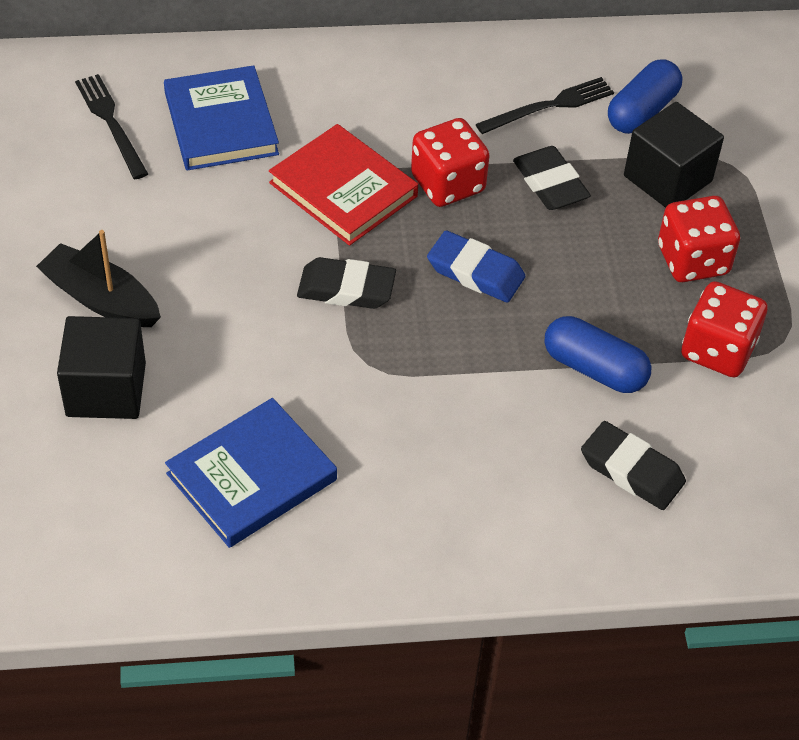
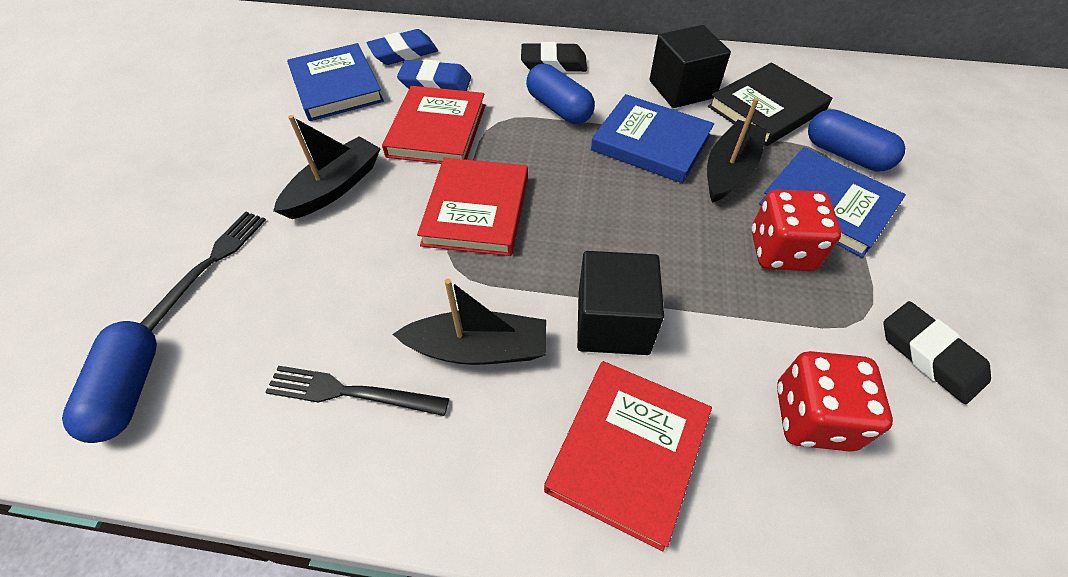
black boat: [36,230,161,327] = 1 -> [273,115,381,219] [393,279,546,365] [707,98,767,203] = 3
black book: none = 0 -> [708,62,832,146] = 1
black eraser: [297,257,396,309] [513,146,591,210] [581,421,686,510] = 3 -> [521,42,587,73] [884,301,991,404] = 2
blue book: [164,65,279,171] [165,398,337,548] = 2 -> [287,43,384,121] [591,94,714,183] [759,147,906,258] = 3
blue capsule: [544,316,651,393] [608,59,682,134] = 2 -> [62,321,157,443] [526,64,595,124] [808,109,905,171] = 3
blue eraser: [427,231,525,303] = 1 -> [367,29,438,65] [397,60,471,91] = 2
red book: [269,124,418,246] = 1 -> [382,86,485,164] [417,158,528,256] [544,361,712,551] = 3
red dice: [411,118,490,207] [658,196,740,282] [681,281,768,377] = 3 -> [752,189,841,271] [777,351,893,452] = 2

